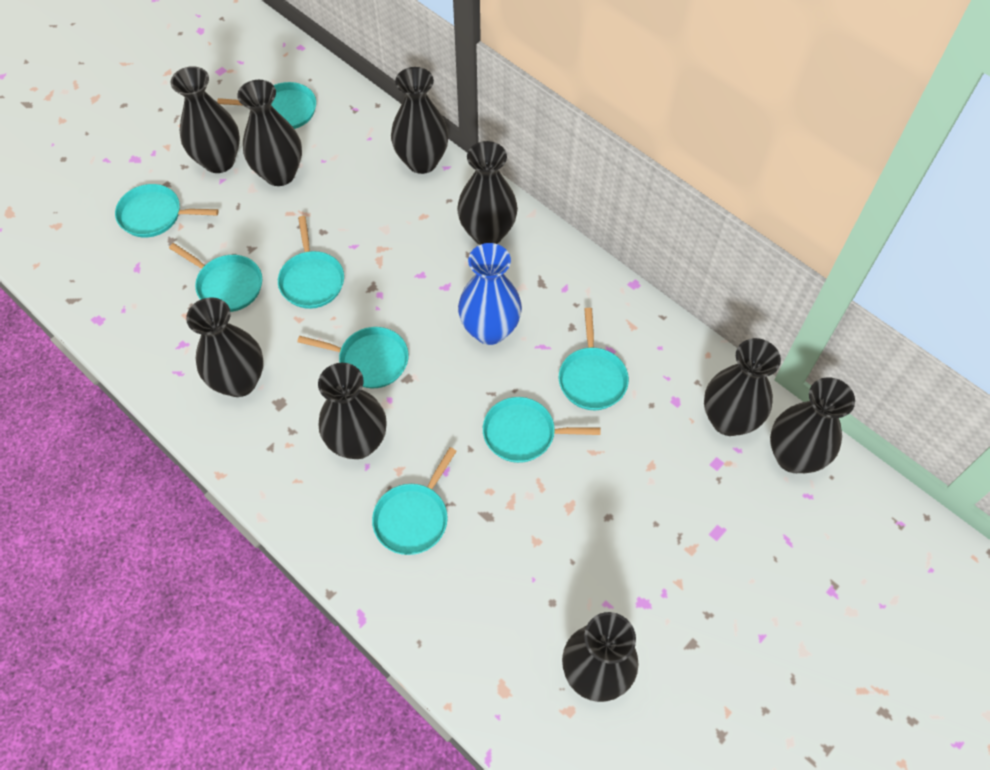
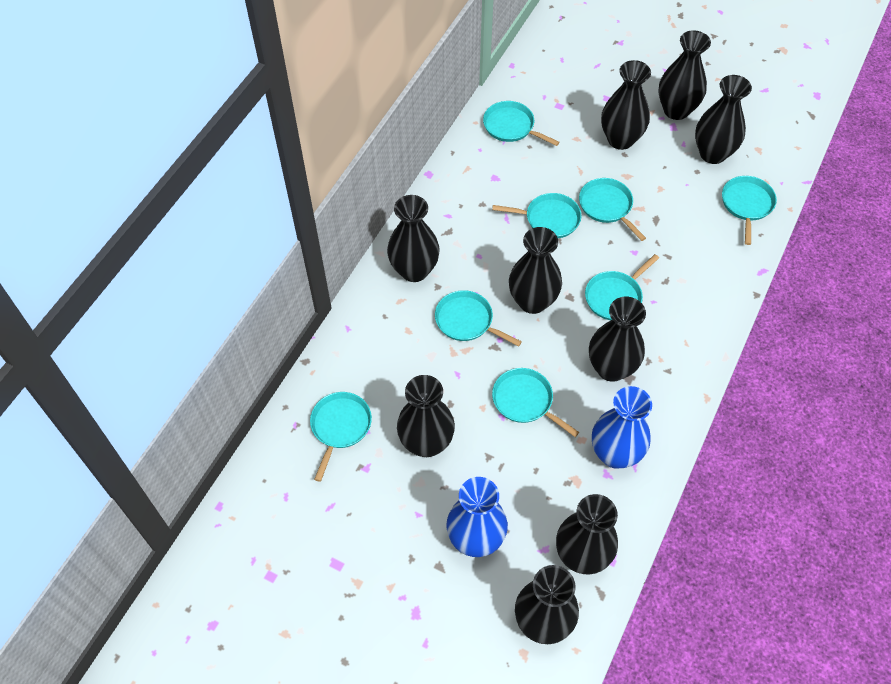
blue vase: [458,243,522,345] = 1 -> [446,477,508,557] [592,386,652,469] = 2

